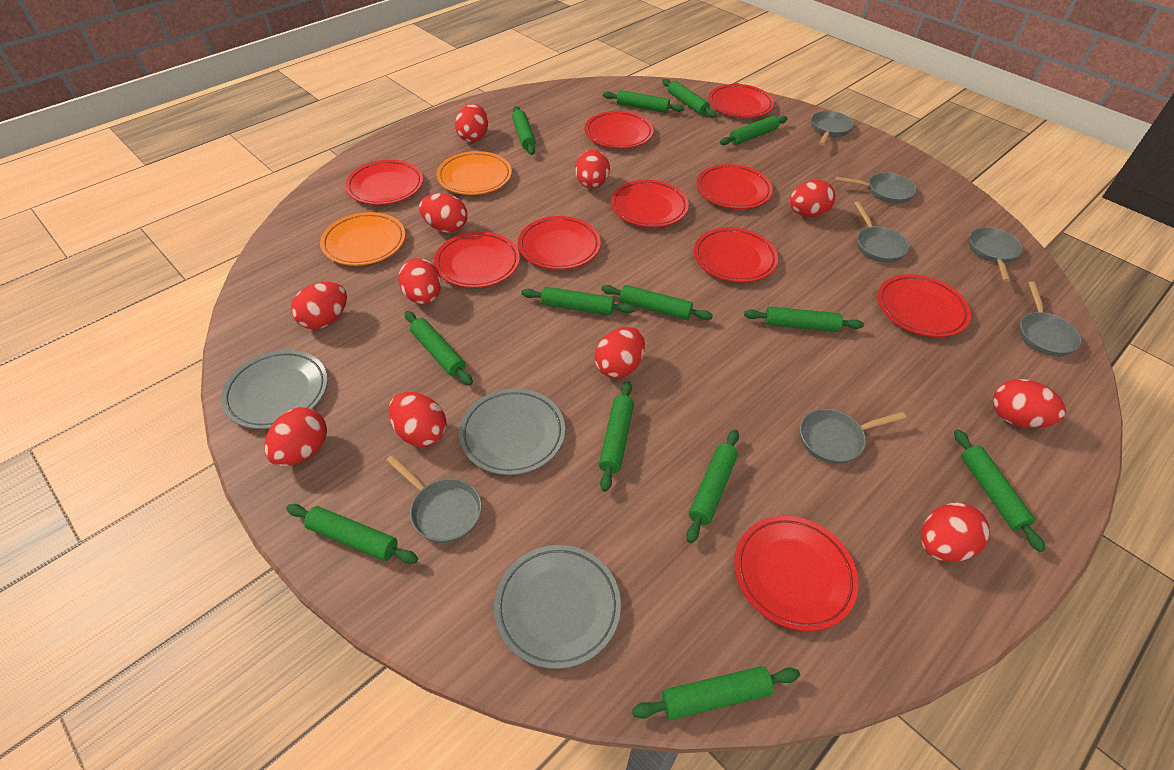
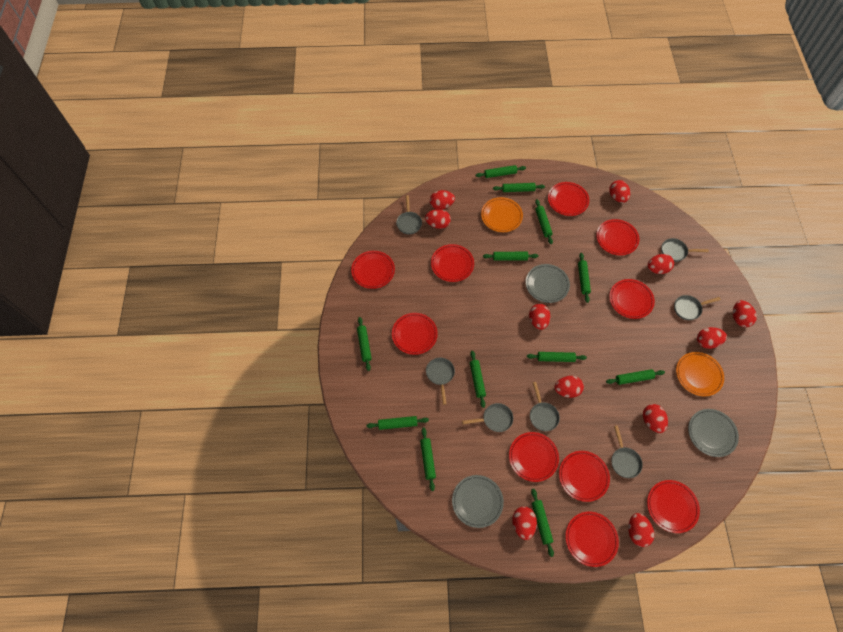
green rolling pin: [286,504,418,564] [405,311,473,385] [512,106,536,155] [521,287,635,315] [599,381,634,492] [601,285,713,320] [603,90,685,113] [632,666,800,720] [662,79,717,118] [686,429,739,543] [720,116,788,145] [744,307,864,332] [954,429,1045,552] = 13 -> [357,317,372,371] [366,416,429,430] [420,428,436,491] [470,351,486,408] [476,165,526,178] [483,252,538,261] [493,183,545,192] [527,352,587,362] [531,489,554,557] [535,199,553,244] [578,253,591,303] [606,369,665,385] = 12

